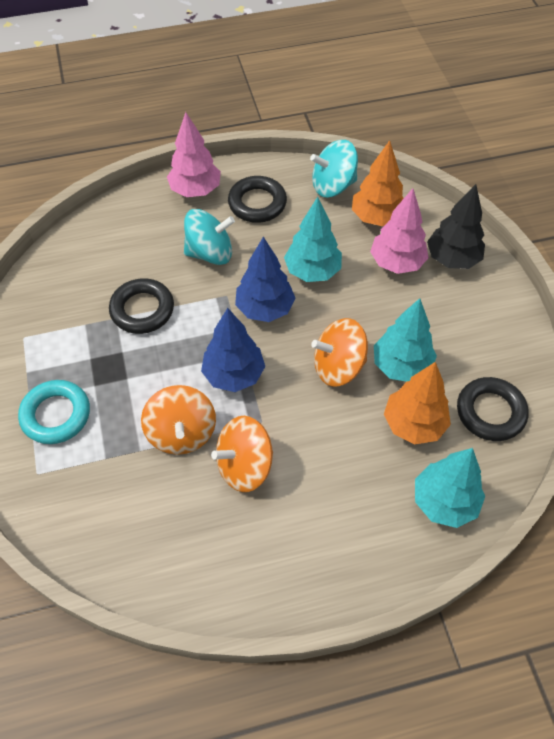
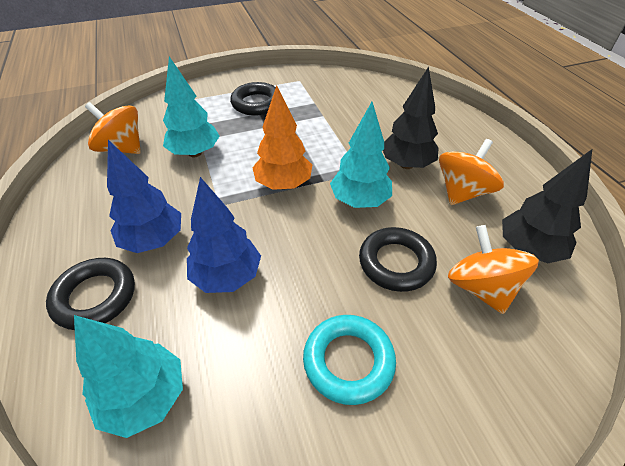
black tree: [427,184,485,269] = 1 -> [383,66,439,169] [502,149,592,263] = 2
orange tree: [352,140,404,226] [384,362,451,444] = 2 -> [252,85,312,190] = 1
pink tree: [167,112,221,197] [370,188,429,274] = 2 -> none = 0
turquoise spinning top: [184,209,235,265] [310,140,358,197] = 2 -> none = 0

